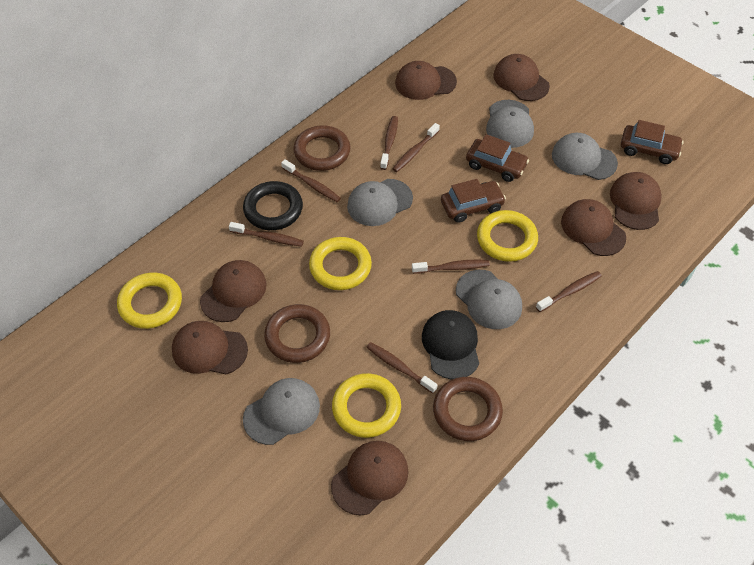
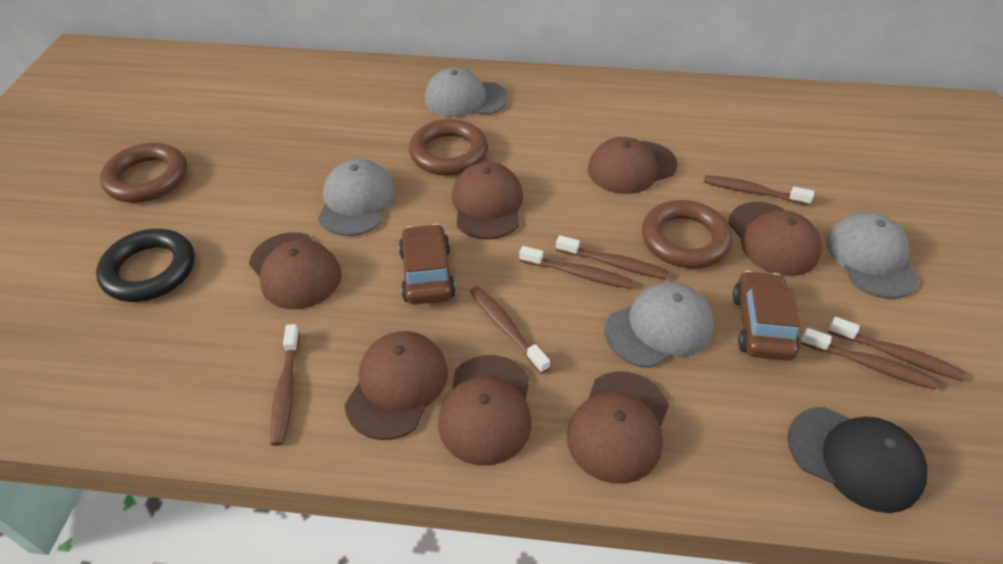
brown car: [441,179,506,223] [466,134,529,182] [621,120,684,164] = 3 -> [399,224,456,305] [733,271,801,361] = 2
grey cap: [243,378,320,445] [347,179,413,226] [456,270,522,329] [486,100,534,148] [552,133,618,180] = 5 -> [318,159,395,236] [425,67,508,117] [604,282,714,368] [826,212,919,299] = 4
yellow ring: [117,273,182,329] [309,237,372,290] [332,373,401,438] [477,210,538,262] = 4 -> none = 0

